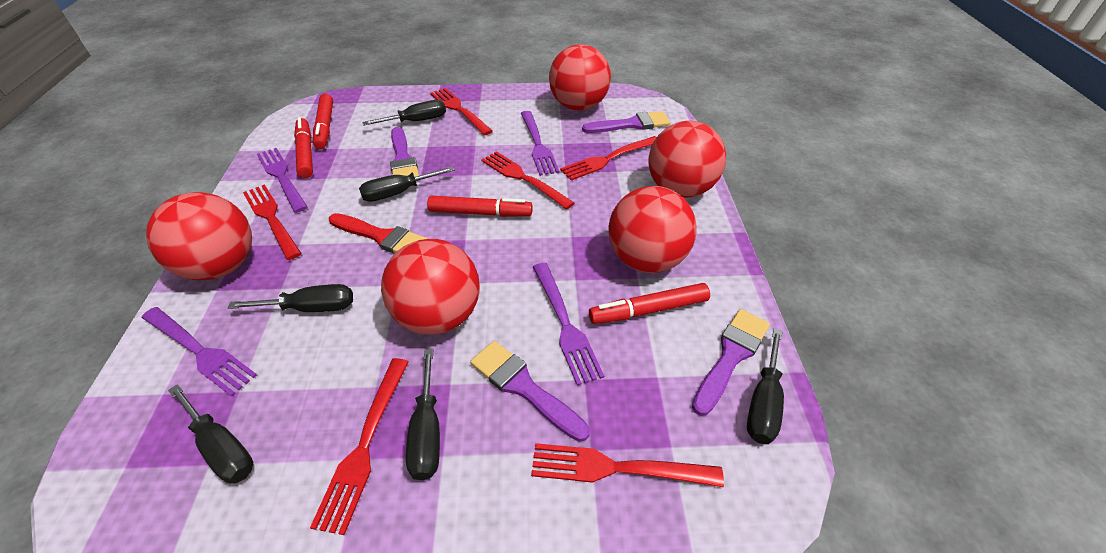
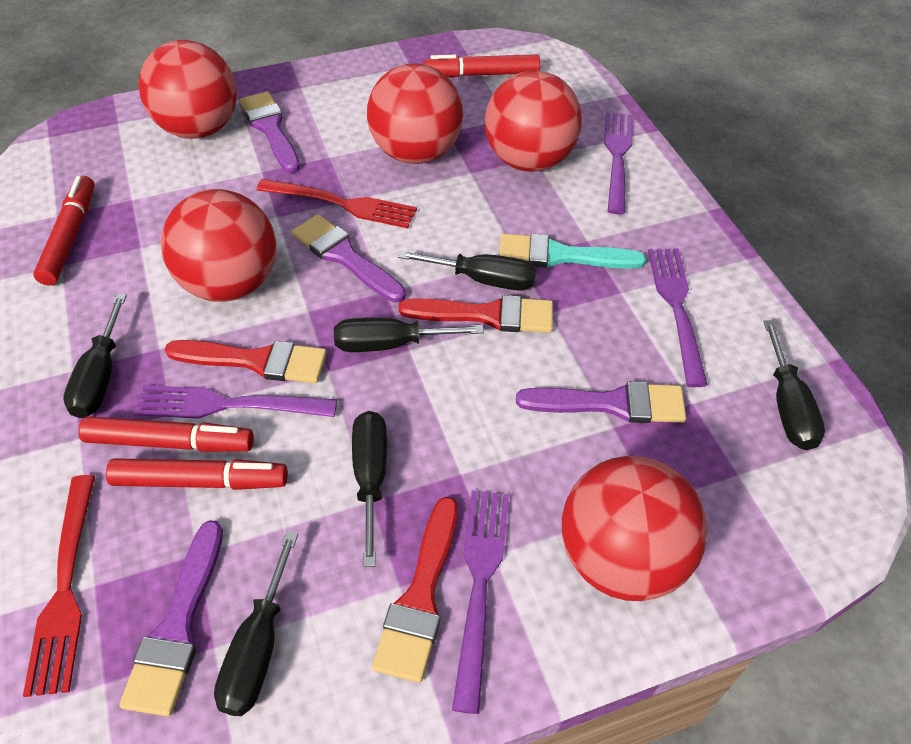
red brush: [329,213,427,253] = 1 -> [165,340,327,383] [372,497,458,683] [398,295,553,333] = 3
red fork: [243,184,301,260] [310,358,409,535] [430,88,493,135] [481,151,574,209] [531,443,724,487] [560,136,657,180] = 6 -> [23,475,95,697] [256,179,417,228] = 2
turquoise brush: none = 0 -> [499,234,646,269] = 1

